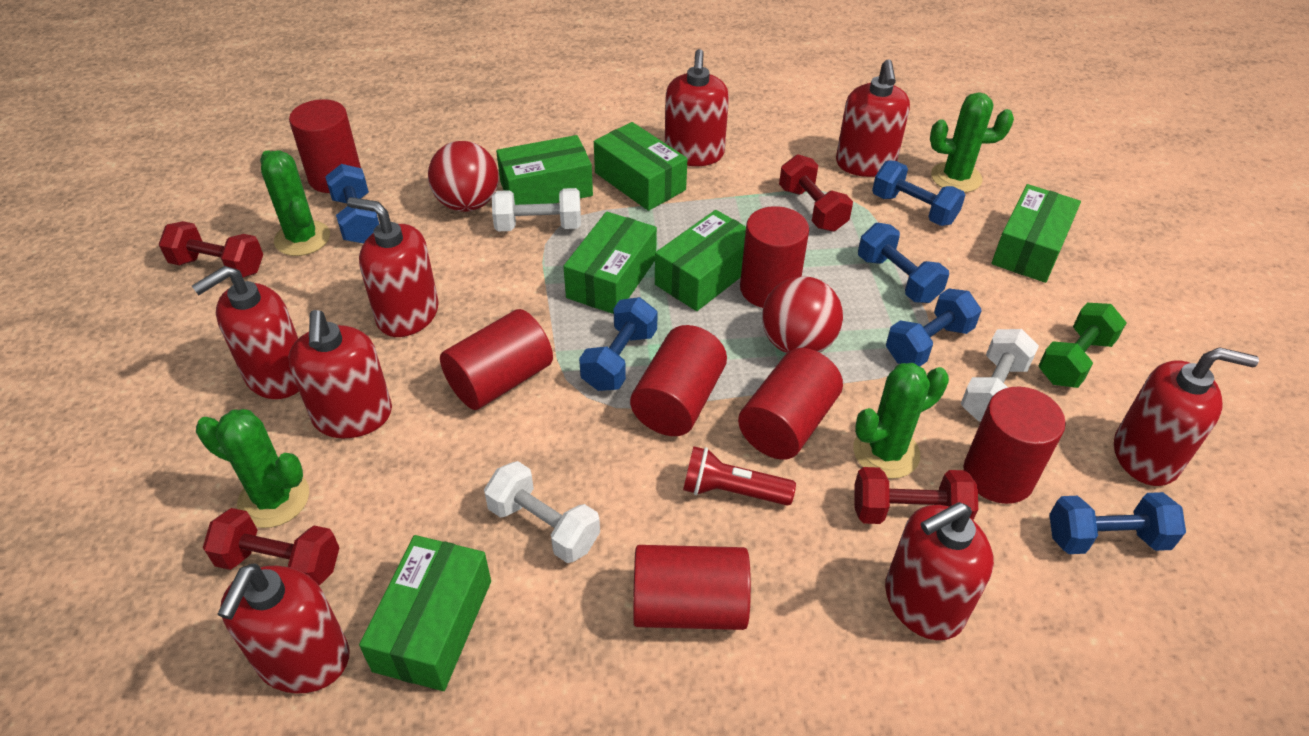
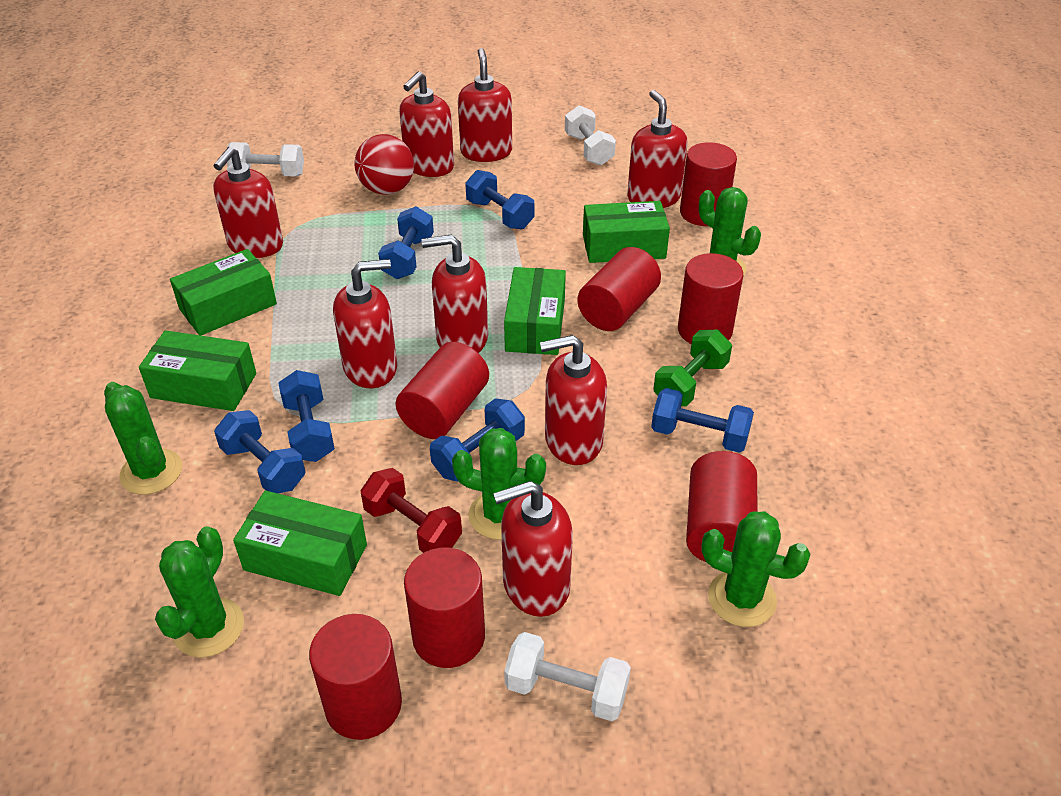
green box: [359,535,491,691] [496,135,593,205] [563,212,657,314] [594,122,687,211] [655,210,746,311] [991,184,1081,283] = 6 -> [139,330,256,411] [170,249,277,336] [233,491,367,596] [504,267,566,355] [583,201,670,263] = 5
green cactus: [196,409,309,528] [260,150,330,256] [853,363,949,479] [930,92,1014,193] = 4 -> [104,382,182,495] [155,526,244,658] [452,428,546,540] [699,187,761,276] [701,512,810,627] = 5
red ball: [428,141,499,212] [762,276,843,353] = 2 -> [354,134,414,195] = 1
red dumbbell: [159,221,263,278] [203,508,339,585] [779,154,853,232] [854,467,978,524] = 4 -> [360,468,462,553] = 1
red flashlight: [683,446,796,505] = 1 -> none = 0

